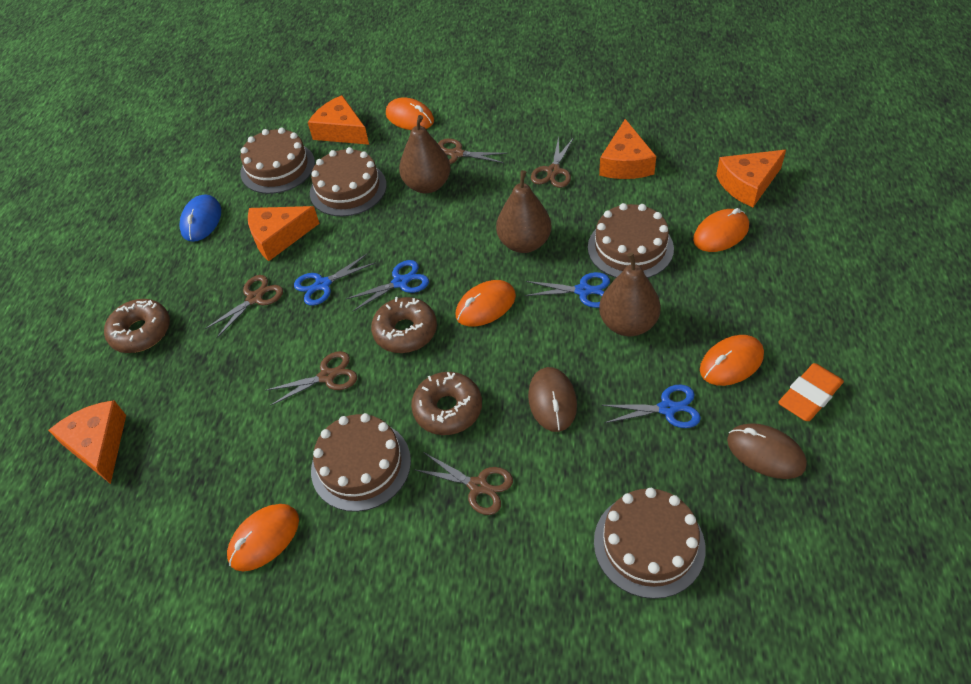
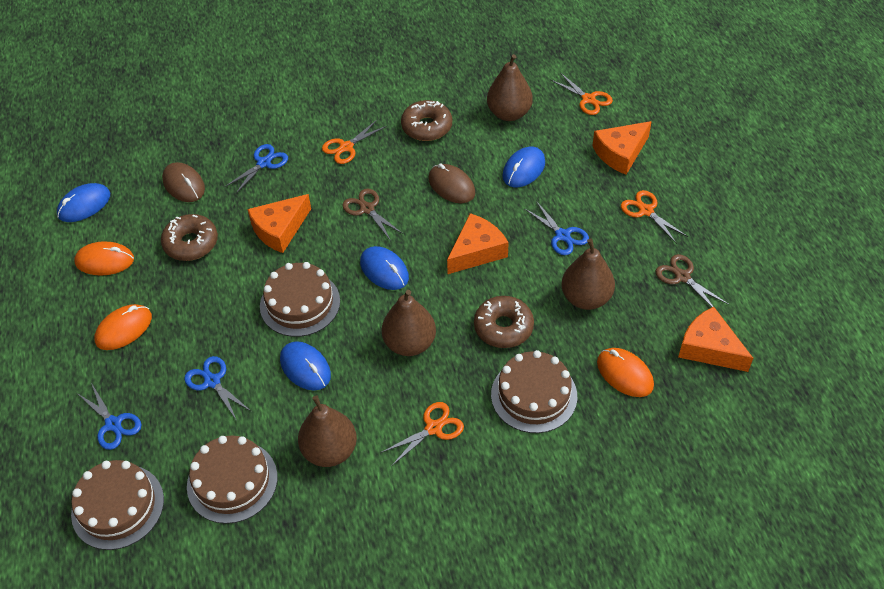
blue mouse: [179,194,221,242] = 1 -> [57,183,110,222] [280,341,331,391] [360,246,409,290] [502,147,545,187] = 4
brown cake: [240,128,315,194] [310,147,387,216] [311,413,411,512] [588,203,674,278] [594,488,706,599] = 5 -> [71,460,164,550] [187,436,278,524] [260,262,340,337] [491,350,577,433] = 4
brown pear: [399,115,451,193] [496,170,551,253] [599,252,661,336] = 3 -> [298,395,357,467] [381,290,436,356] [487,54,533,121] [561,239,615,310] = 4
brown scissors: [205,275,283,338] [265,351,357,406] [414,452,513,515] [438,138,507,164] [531,136,574,188] = 5 -> [342,189,403,241] [655,254,729,307] = 2
orange cheese: [48,400,126,484] [248,206,320,261] [308,95,369,145] [599,119,656,179] [716,150,786,207] = 5 -> [247,194,311,253] [447,213,509,274] [592,121,652,175] [678,307,753,372] = 4
orange eraser: [778,363,844,421] = 1 -> none = 0
orange mouse: [227,504,299,571] [386,97,434,130] [456,280,516,327] [693,208,749,252] [700,335,764,386] = 5 -> [74,241,134,276] [94,304,152,350] [597,348,654,397] = 3
orange scissors: none = 0 -> [322,120,387,164] [381,402,464,465] [551,73,613,115] [621,190,688,244] = 4

